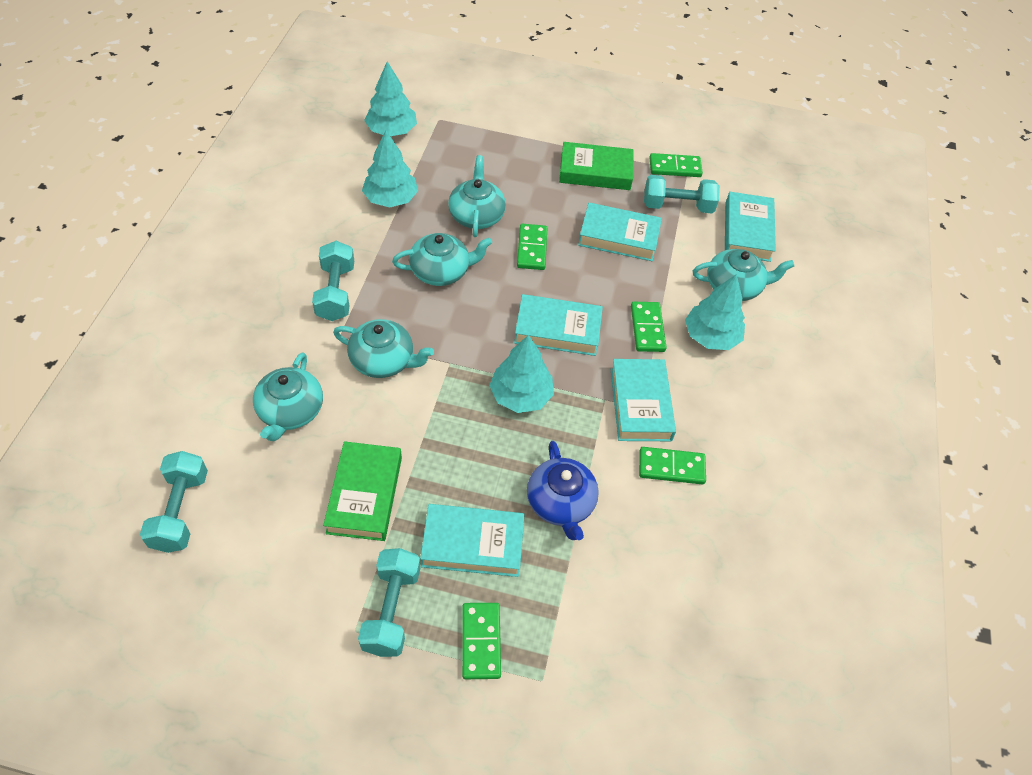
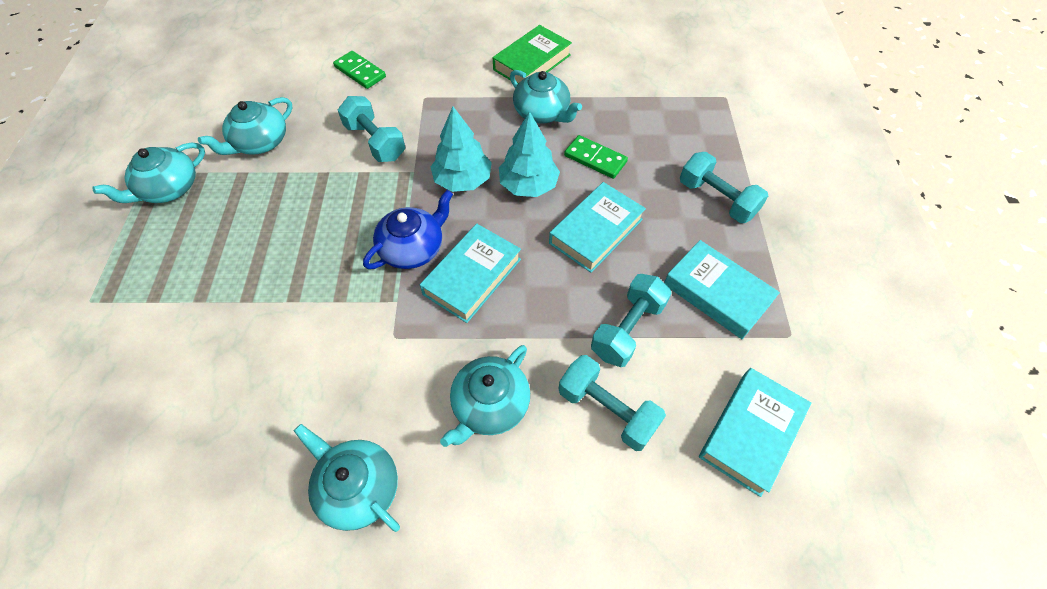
green book: [323,441,402,541] [559,142,634,190] = 2 -> [493,25,572,83] = 1
green domino: [462,603,501,679] [517,224,547,270] [631,302,667,352] [639,447,706,485] [649,153,703,177] = 5 -> [333,51,386,89] [564,135,628,179] = 2
turquoise book: [420,504,525,577] [514,294,603,356] [578,203,662,261] [611,359,676,441] [725,192,776,262] = 5 -> [420,224,521,323] [549,182,646,273] [664,240,780,339] [699,368,811,497] = 4
turquoise tree: [362,131,418,208] [364,61,417,136] [489,335,554,413] [685,274,745,350] = 4 -> [431,107,492,192] [499,111,560,197] = 2

